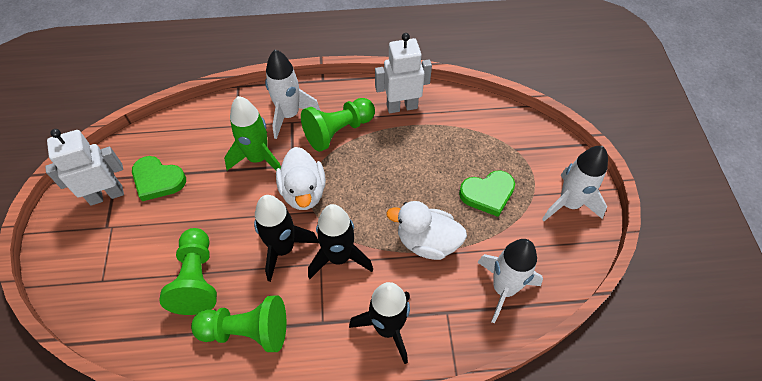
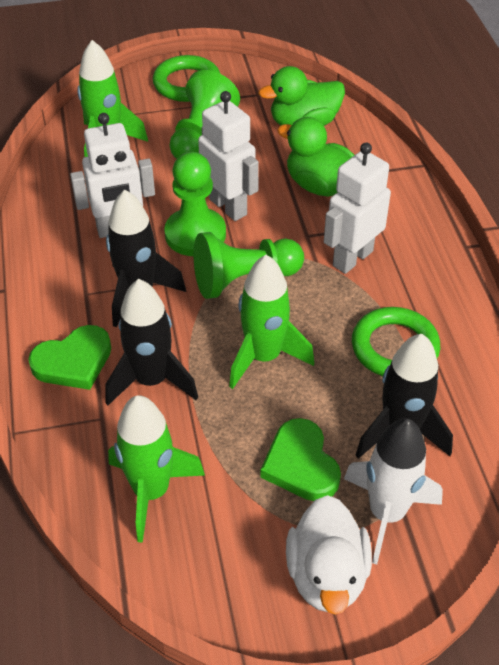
green duck: none = 0 -> [259,66,345,126] [277,117,354,197] = 2
green ring: none = 0 -> [153,55,220,102] [352,307,440,376] = 2
green rocket: [224,96,281,170] = 1 -> [77,40,148,157] [108,395,205,543] [229,255,314,389] = 3
white duck: [276,147,326,210] [386,201,467,260] = 2 -> [286,495,372,615] = 1
white robot: [45,129,124,205] [375,33,432,113] = 2 -> [70,113,155,238] [198,91,259,221] [324,143,391,274] = 3
white rocket: [265,49,321,139] [477,239,543,323] [542,146,608,221] = 3 -> [344,418,443,564] = 1

